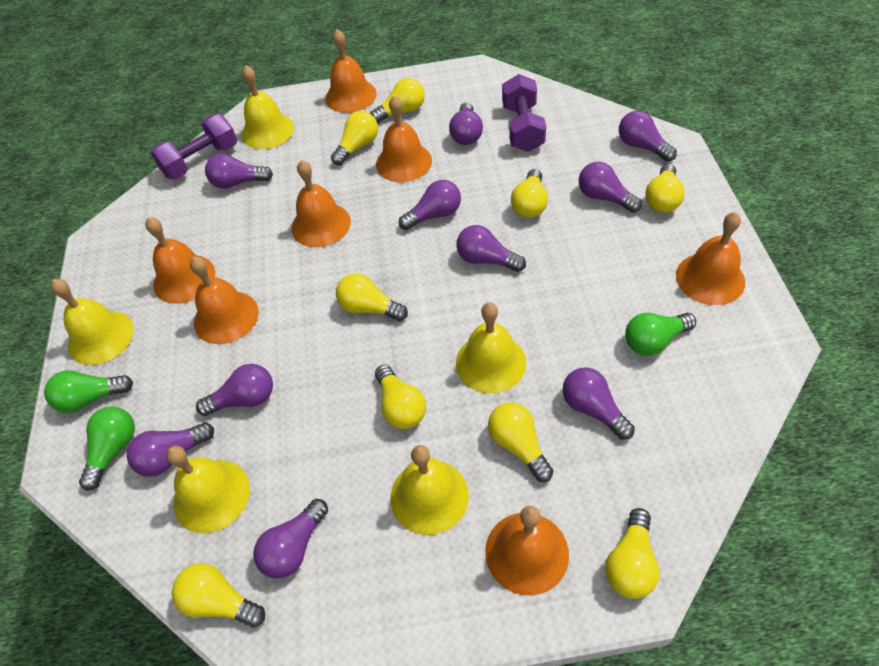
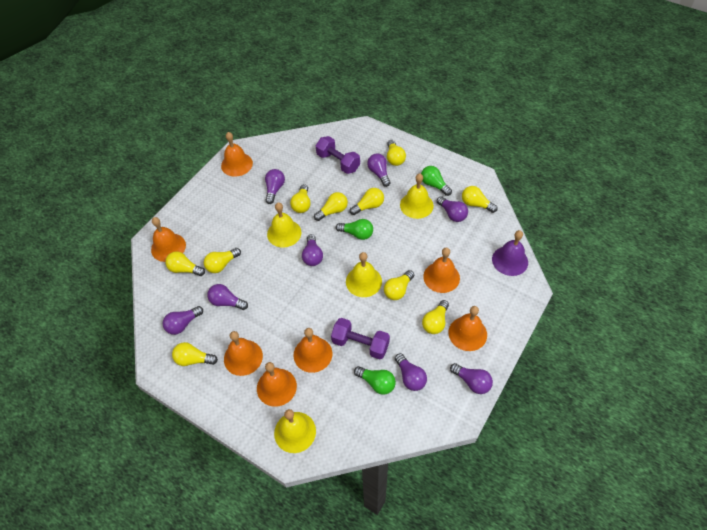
purple bell: none = 0 -> [492,230,528,276] = 1
purple light bulb: [127,422,214,477] [196,364,273,416] [205,154,273,189] [253,499,328,579] [399,180,461,230] [449,102,483,145] [457,225,526,272] [562,367,635,440] [579,162,642,213] [619,111,677,162] = 10 -> [163,306,203,335] [207,284,248,310] [265,169,285,204] [302,234,323,266] [367,153,391,187] [395,353,427,391] [437,196,468,222] [450,363,493,394] = 8
yellow bell: [51,279,134,365] [166,446,250,533] [241,65,294,149] [391,445,469,535] [456,302,526,393] = 5 -> [267,203,301,247] [274,409,316,453] [346,252,382,297] [400,173,434,219] = 4
yellow light bulb: [172,563,265,628] [331,111,378,165] [336,273,408,321] [370,78,425,123] [375,365,426,429] [488,402,553,482] [511,169,548,218] [605,508,660,599] [645,164,685,213] = 9 -> [165,251,205,276] [172,342,218,366] [204,248,241,273] [290,184,311,213] [314,192,348,221] [350,188,384,215] [384,270,414,300] [387,140,406,166] [422,300,449,334] [462,186,498,213] = 10

